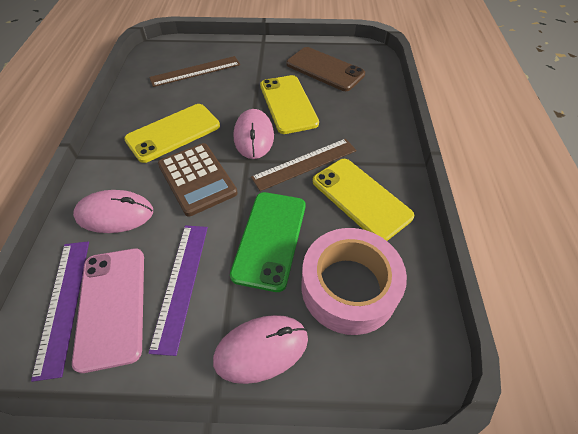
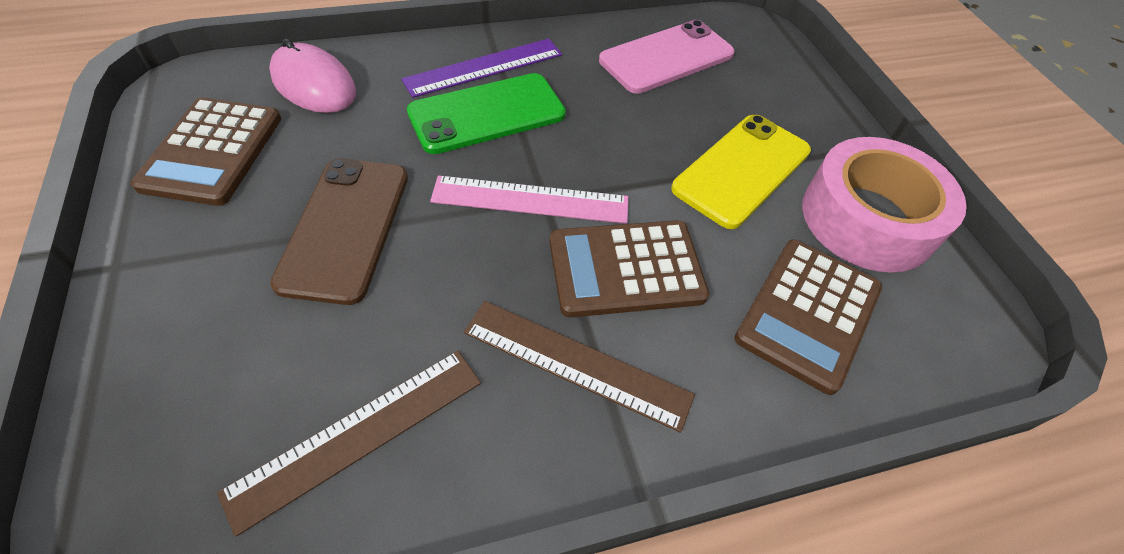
brown calculator: [158,143,238,216] = 1 -> [131,97,281,206] [549,220,709,317] [734,240,882,395] = 3
pink mouse: [73,190,153,233] [213,315,308,384] [234,109,274,159] = 3 -> [269,38,356,113] = 1
pink ruler: none = 0 -> [430,175,628,224] = 1
purple ruler: [31,241,89,382] [149,225,208,356] = 2 -> [401,39,562,98] = 1
yellow phone: [124,104,220,163] [260,75,319,134] [313,159,414,241] = 3 -> [671,115,811,229] = 1

